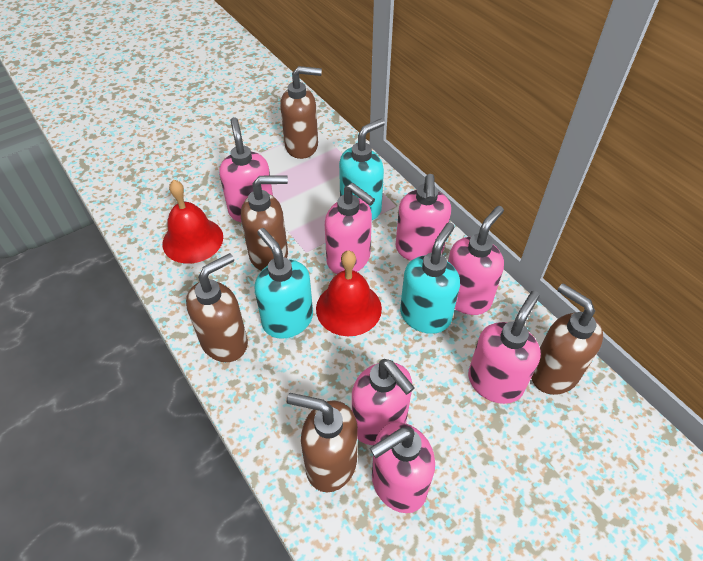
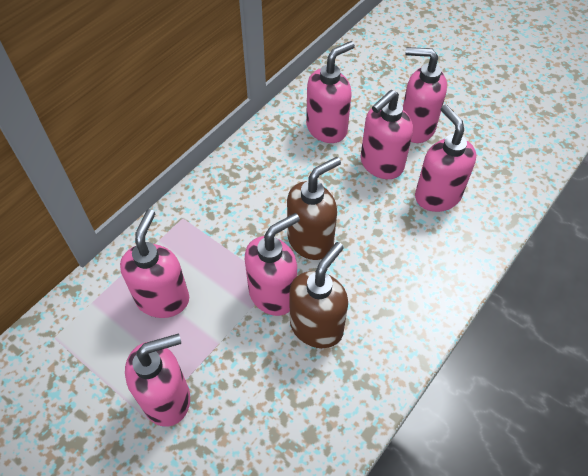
brown soap dispenser: [186,253,248,362] [241,175,288,271] [280,66,322,159] [287,393,358,492] [531,284,603,395] = 5 -> [287,157,341,260] [289,242,348,348] = 2
red bell: [163,180,223,264] [316,250,382,336] = 2 -> none = 0
turquoise soap dispenser: [254,228,313,339] [339,119,385,220] [400,222,460,334] = 3 -> none = 0

